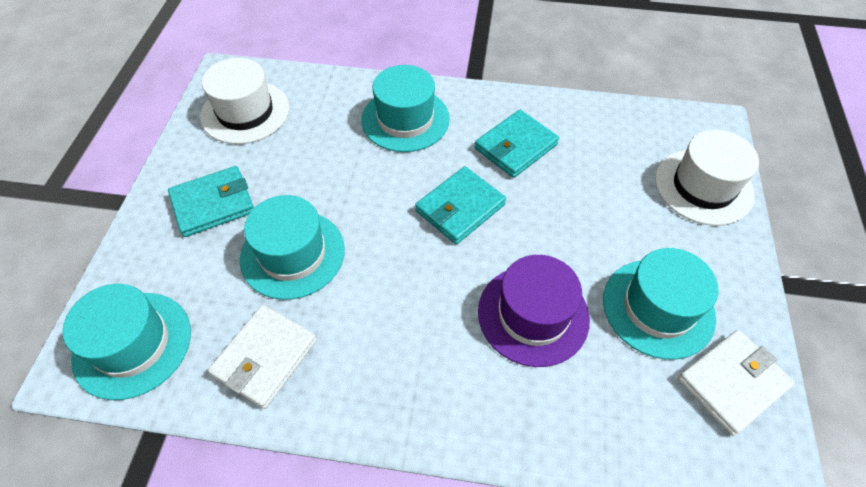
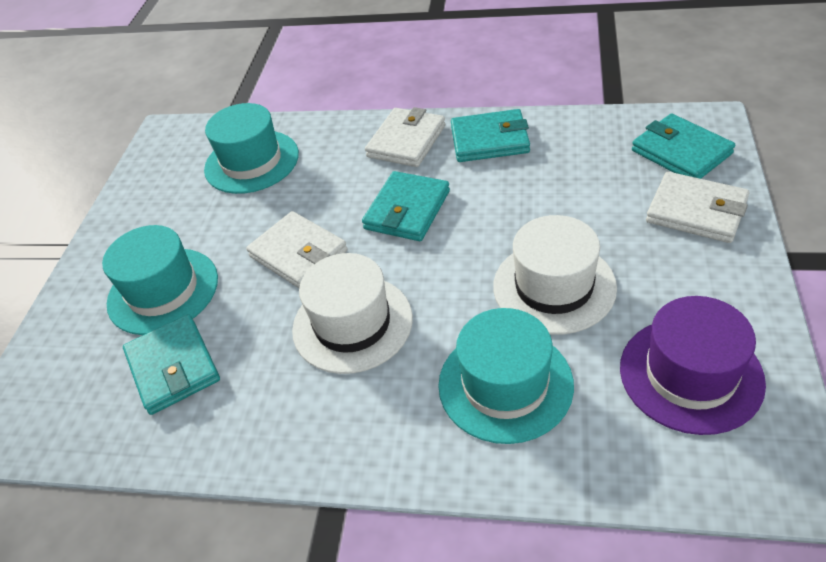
turquoise hat: [62,284,191,400] [240,195,345,300] [361,65,450,152] [603,248,718,359] = 4 -> [102,225,218,335] [204,103,299,194] [438,308,574,444] = 3
turquoise wallet: [168,166,254,237] [415,166,506,244] [475,110,559,178] = 3 -> [123,314,220,415] [362,171,450,241] [451,109,530,162] [632,114,735,179] = 4
white wallet: [208,305,317,409] [678,330,795,436] = 2 -> [246,211,348,288] [365,107,445,167] [646,172,749,243] = 3

